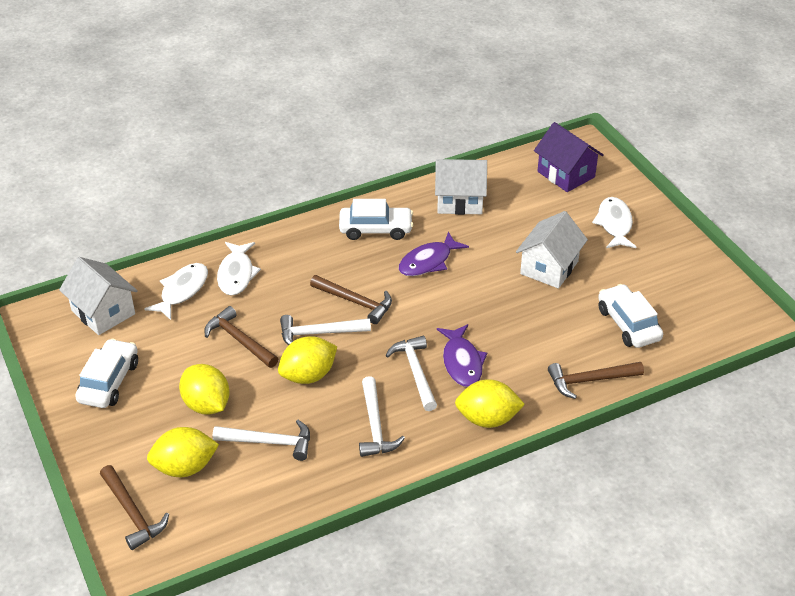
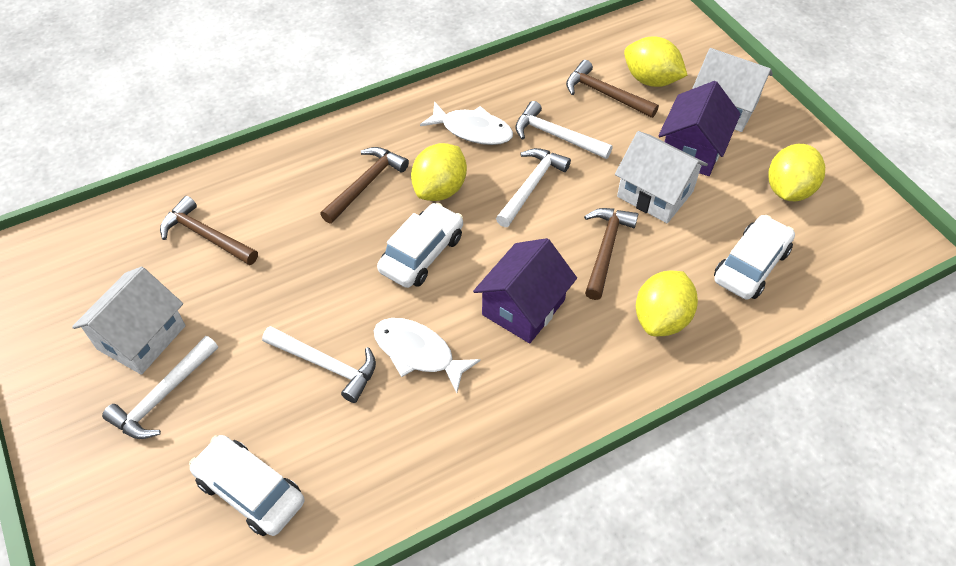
purple fish: [399,232,469,276] [437,324,487,387] = 2 -> none = 0
purple house: [534,122,604,192] = 1 -> [473,238,577,343] [658,81,741,176] = 2
white fish: [145,263,208,320] [217,242,261,296] [592,197,636,248] = 3 -> [374,318,481,393] [420,101,513,145] = 2

